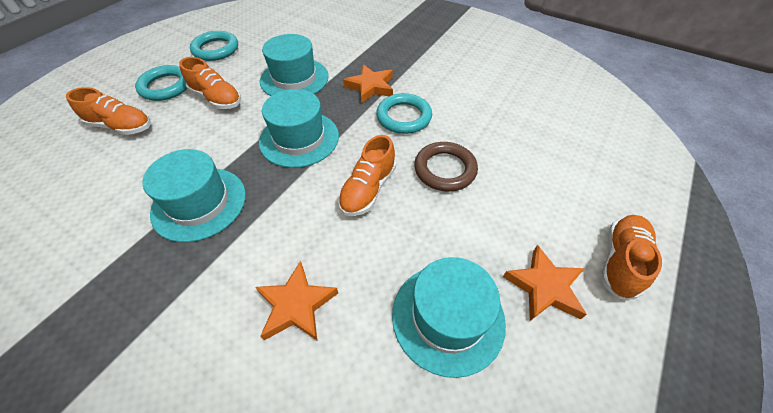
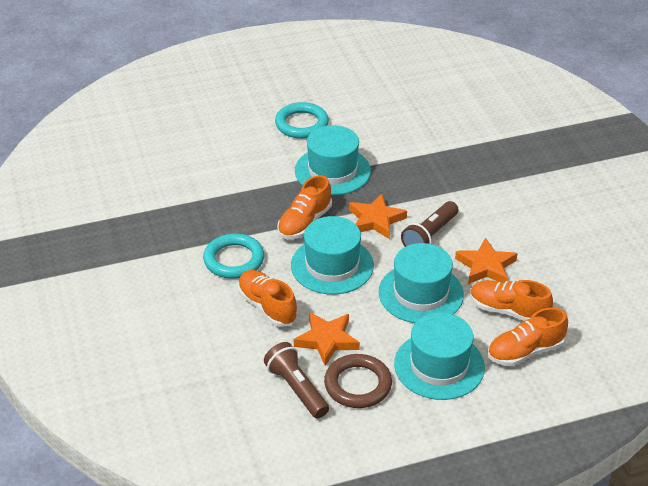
brown flashlight: none = 0 -> [264,342,329,419] [401,201,458,247] = 2
turquoise ring: [135,65,187,101] [190,31,238,61] [376,93,432,134] = 3 -> [203,233,264,279] [275,102,329,139] = 2

